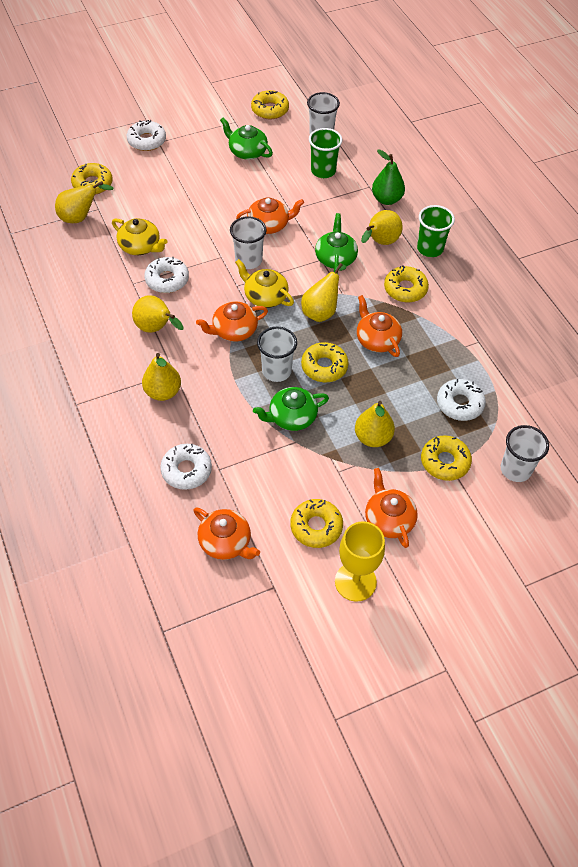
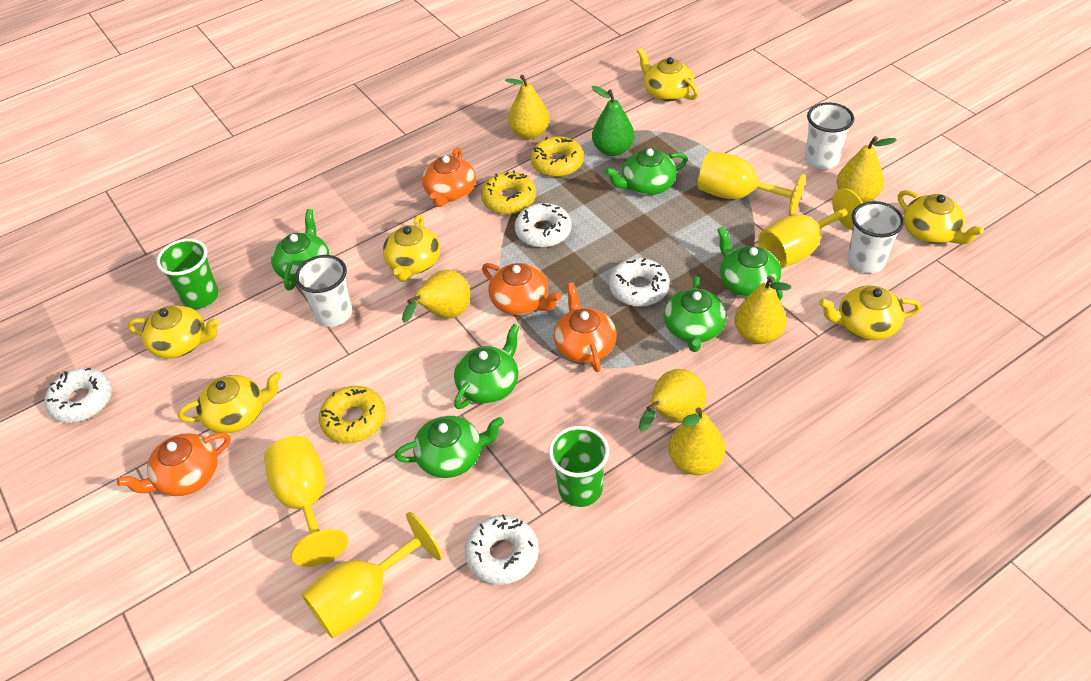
green teapot: [220,118,273,160] [253,387,329,431] [315,213,358,274] = 3 -> [271,209,329,290] [395,416,504,478] [454,324,520,409] [605,148,688,195] [664,276,727,352] [717,226,783,300] = 6
orange teapot: [193,507,260,560] [196,301,268,342] [236,198,304,234] [357,295,402,357] [365,468,418,548] = 5 -> [117,433,230,496] [422,147,476,207] [482,263,561,315] [554,283,617,372] = 4
white cup: [230,216,266,269] [257,327,297,382] [307,92,340,134] [501,425,549,482] = 4 -> [295,255,352,327] [805,102,854,170] [847,201,904,273] = 3
yellow donut: [71,163,113,195] [251,90,289,119] [290,499,343,548] [301,342,348,382] [384,265,429,303] [421,435,472,481] = 6 -> [319,386,386,443] [481,170,536,214] [530,136,584,177] = 3
yellow goblet: [335,521,385,602] = 1 -> [264,436,348,567] [301,512,443,638] [698,151,806,216] [758,188,863,269] = 4
yellow teapot: [112,218,168,255] [235,259,294,308] = 2 -> [128,305,220,359] [178,372,282,433] [383,215,440,282] [637,48,699,102] [819,286,921,340] [898,190,984,244] = 6

